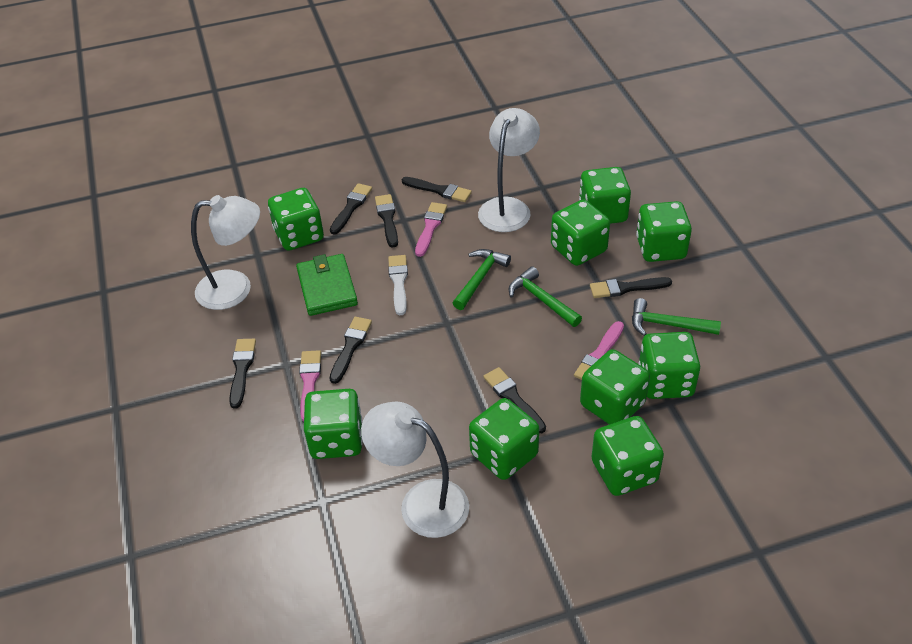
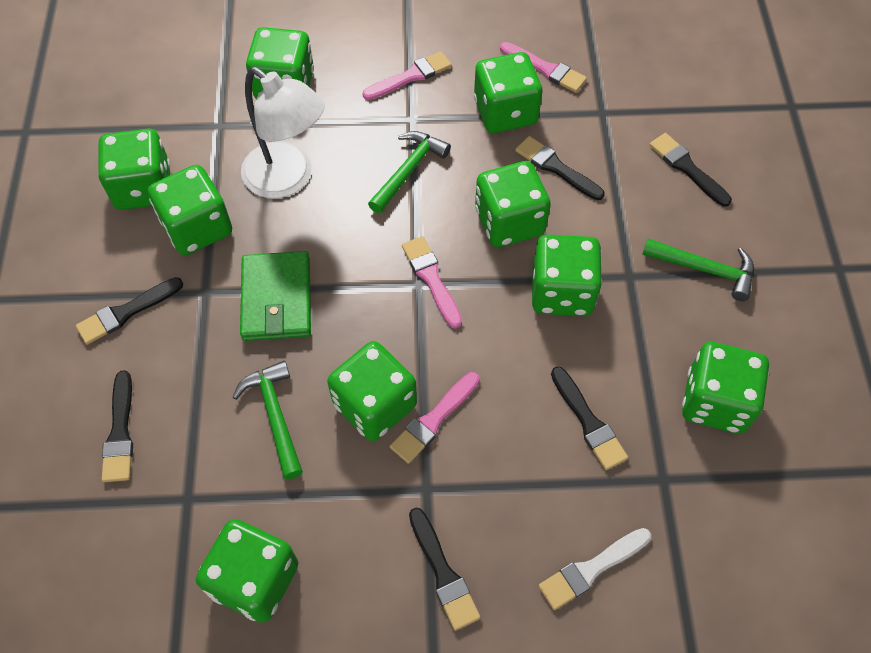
black brush: [229,339,256,409] [329,317,372,384] [330,183,372,234] [375,194,398,248] [402,177,472,202] [483,367,546,433] [590,277,672,298] = 7 -> [76,277,183,345] [102,370,133,482] [409,507,480,631] [515,136,605,200] [551,366,628,470] [649,133,732,207] = 6
pink brush: [299,350,321,421] [415,202,447,257] [574,321,624,380] = 3 -> [362,51,452,100] [390,372,480,464] [402,236,462,329] [500,42,587,93] = 4
white lamp: [191,195,260,310] [361,402,469,538] [478,108,540,232] = 3 -> [241,67,325,198] = 1

